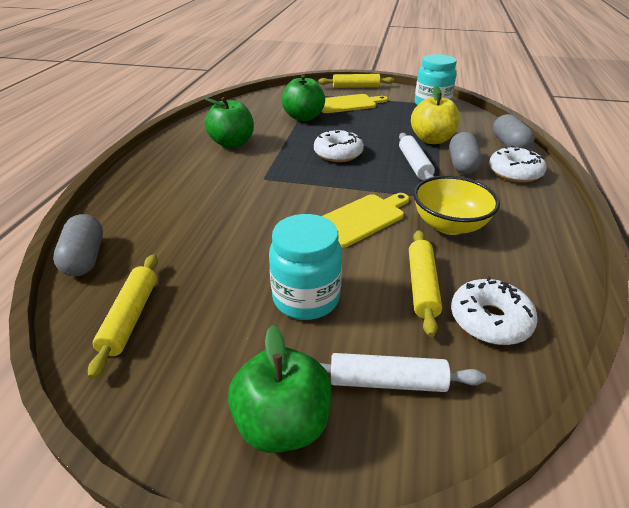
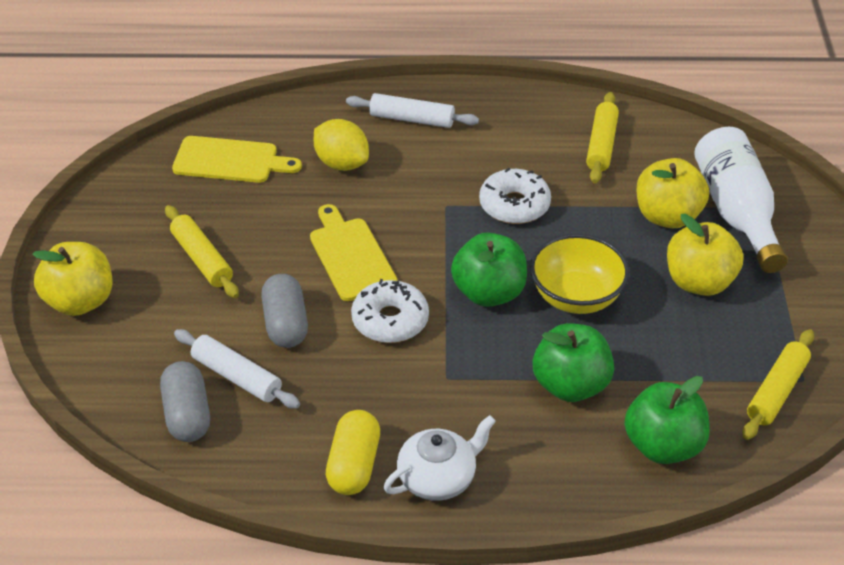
grey capsule: [53,214,103,276] [449,132,482,174] [493,114,535,149] = 3 -> [160,361,210,442] [261,274,308,348] = 2
turquoise jar: [269,214,342,320] [415,54,457,105] = 2 -> none = 0
white bottle: none = 0 -> [694,127,788,273] = 1
white donut: [314,129,364,162] [451,277,538,345] [489,145,547,183] = 3 -> [351,279,429,343] [479,168,551,224] = 2
white teapot: none = 0 -> [384,415,496,501] = 1
yellow apple: [411,86,460,144] = 1 -> [32,242,112,316] [636,158,709,228] [667,214,743,296] = 3
yellow capsule: none = 0 -> [326,410,380,495] = 1
yellow lemon: none = 0 -> [314,119,369,171] = 1

